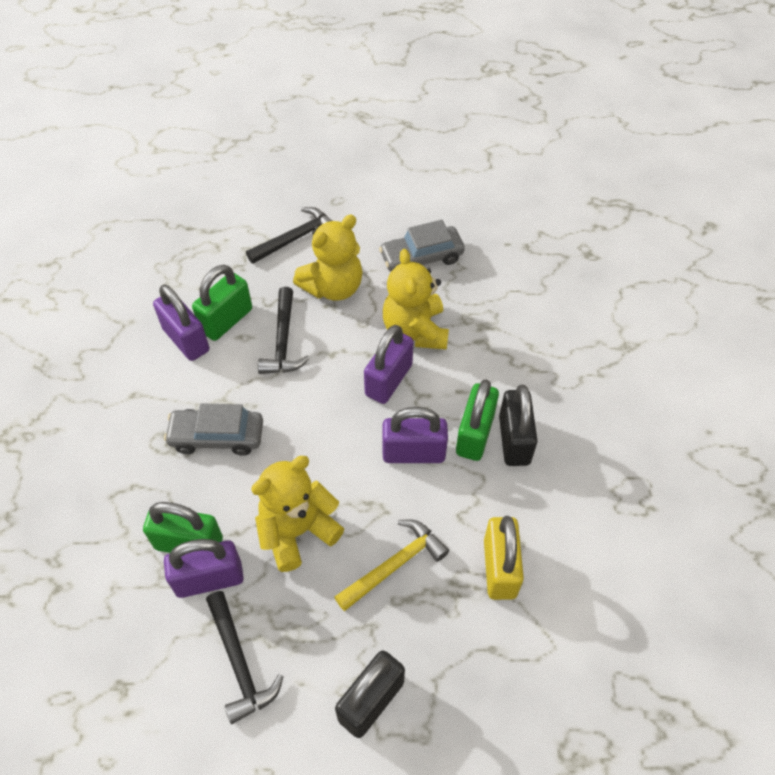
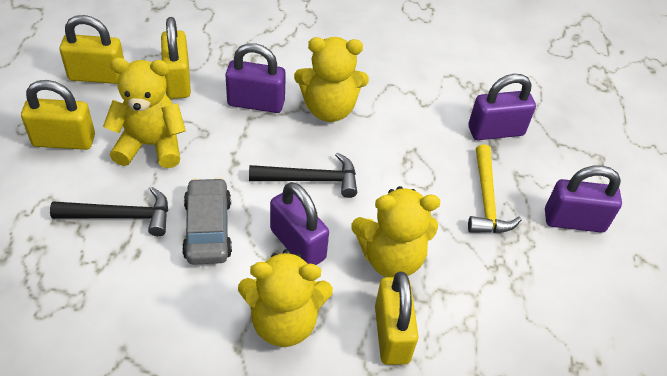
black hammer: [206,591,283,724] [246,207,332,264] [258,287,310,374] = 3 -> [50,187,168,236] [249,153,357,198] = 2
black padlock: [335,650,405,738] [499,385,537,466] = 2 -> none = 0
green padlock: [143,502,223,553] [192,265,252,341] [456,379,499,461] = 3 -> none = 0
grey car: [164,403,263,456] [379,220,465,272] = 2 -> [182,177,232,265] = 1
yellow padlock: [484,516,524,600] = 1 -> [21,80,95,150] [59,15,124,84] [161,17,191,99] [375,272,419,365] = 4
yellow teddy bear: [251,456,345,572] [293,215,363,301] [383,249,449,350] = 3 -> [103,57,186,168] [238,249,333,347] [294,37,369,122] [351,186,440,277] = 4

